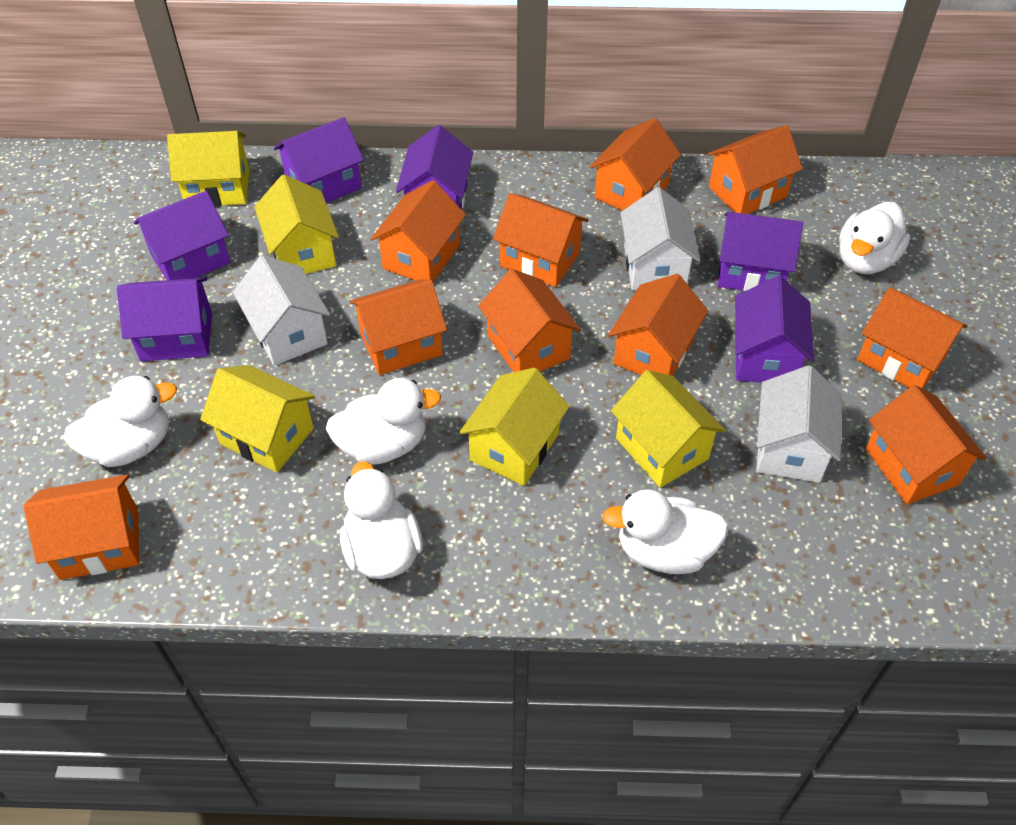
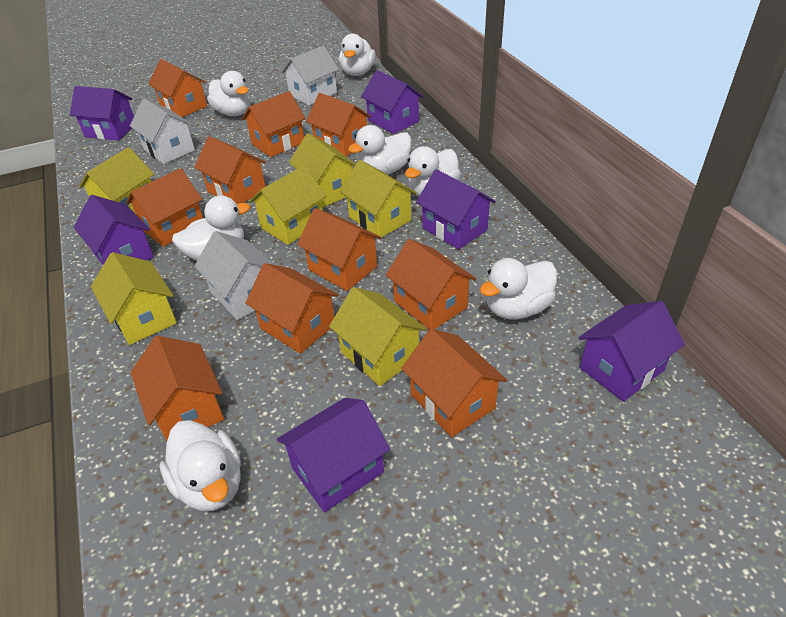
white duck: [63,376,177,467] [326,378,441,464] [340,462,423,579] [602,489,728,574] [839,202,910,274] = 5 -> [160,420,241,511] [172,195,250,261] [207,71,251,116] [339,33,376,76] [348,125,411,175] [405,146,461,197] [479,258,557,319] = 7
yellow house: [167,131,249,207] [200,365,315,472] [254,175,339,274] [459,368,570,486] [611,370,726,488] = 5 -> [79,147,154,214] [91,252,177,345] [249,165,326,245] [289,133,356,208] [329,287,427,386] [340,160,417,237] = 6

